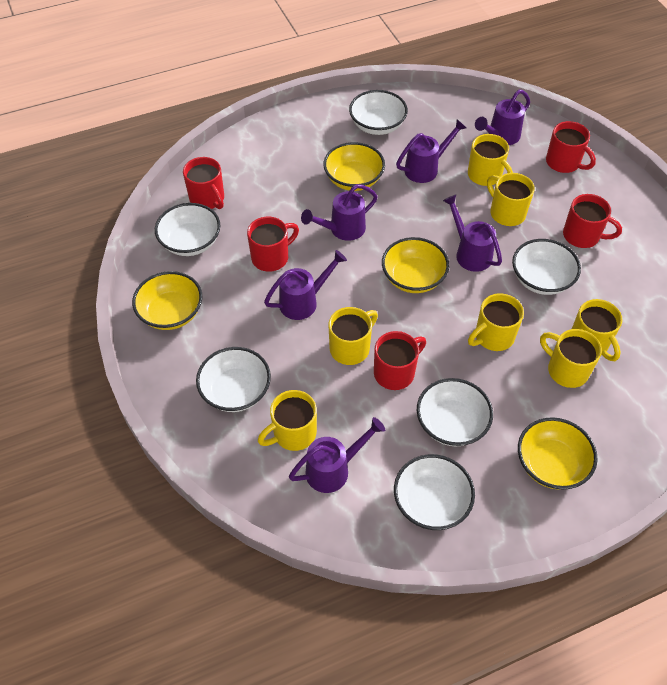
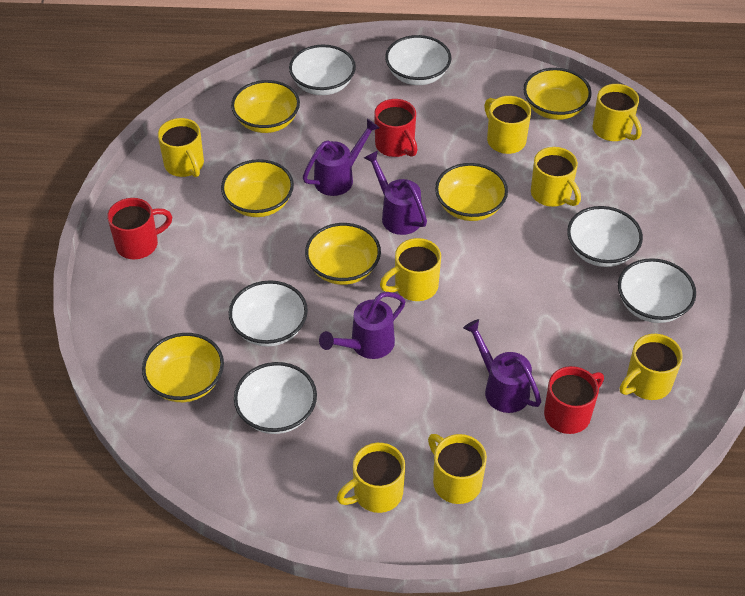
purple watering can: [264,250,347,320] [289,417,385,493] [301,184,378,241] [396,119,466,183] [443,194,502,272] [475,90,530,145] = 6 -> [303,119,380,196] [319,292,406,359] [364,151,427,235] [463,319,541,413] = 4
red mug: [183,157,224,209] [247,216,299,272] [374,331,426,390] [546,121,596,173] [563,194,622,248] = 5 -> [107,198,172,259] [374,99,418,157] [544,366,604,434] = 3
yellow bowl: [132,271,203,330] [323,142,385,191] [382,237,449,293] [518,417,598,490] = 4 -> [142,333,224,402] [221,159,294,217] [231,80,300,133] [305,223,381,285] [435,163,508,221] [523,68,592,120] = 6
yellow mug: [258,390,317,451] [329,307,378,365] [468,134,513,186] [468,293,524,351] [487,173,535,226] [540,329,602,388] [572,299,623,361] = 7 -> [158,118,204,177] [337,443,405,513] [380,238,441,301] [428,434,487,504] [484,96,531,154] [531,147,581,207] [593,84,642,141] [620,334,683,400] = 8

